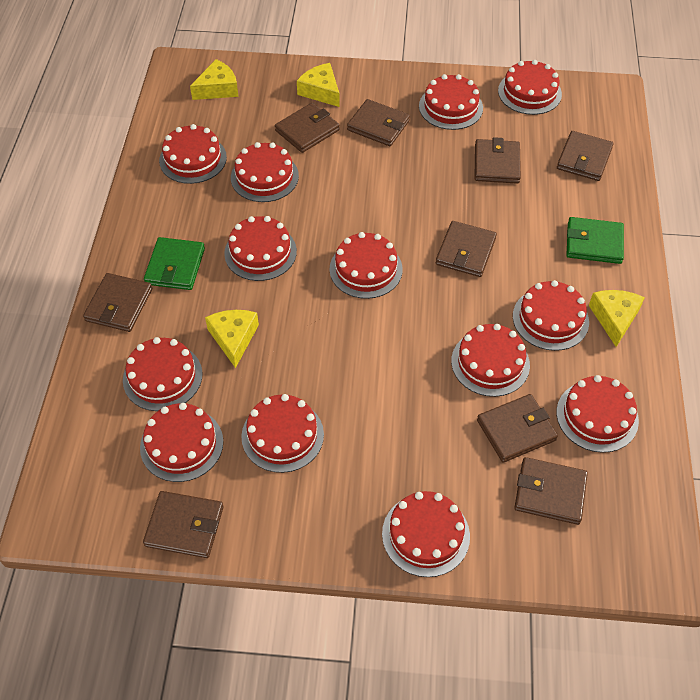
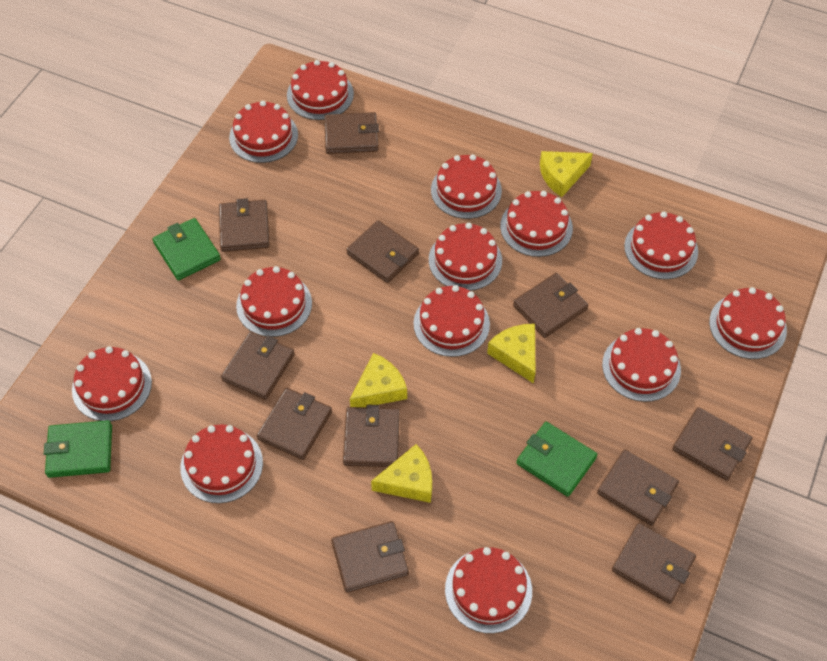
brown wallet: [83,273,152,332] [143,491,224,558] [275,103,340,153] [347,99,410,146] [436,221,497,277] [474,137,521,184] [477,394,558,463] [514,457,588,525] [557,131,614,181] = 9 -> [219,198,270,252] [221,331,295,400] [257,388,332,460] [324,112,379,154] [331,521,409,593] [343,405,400,467] [346,220,419,283] [513,273,588,338] [597,449,679,526] [612,523,696,604] [672,407,753,481] = 11
green wallet: [144,237,205,290] [567,217,624,264] = 2 -> [44,420,112,478] [152,218,221,281] [516,422,598,497] = 3

